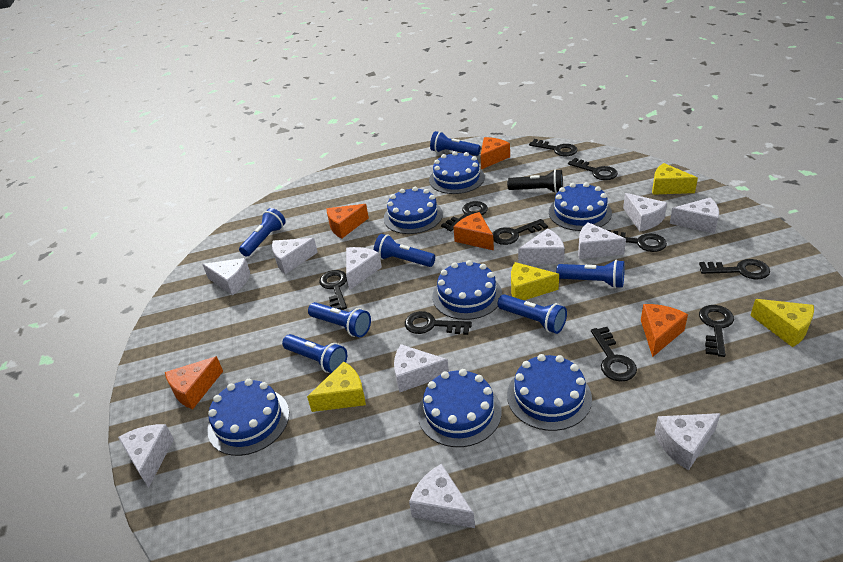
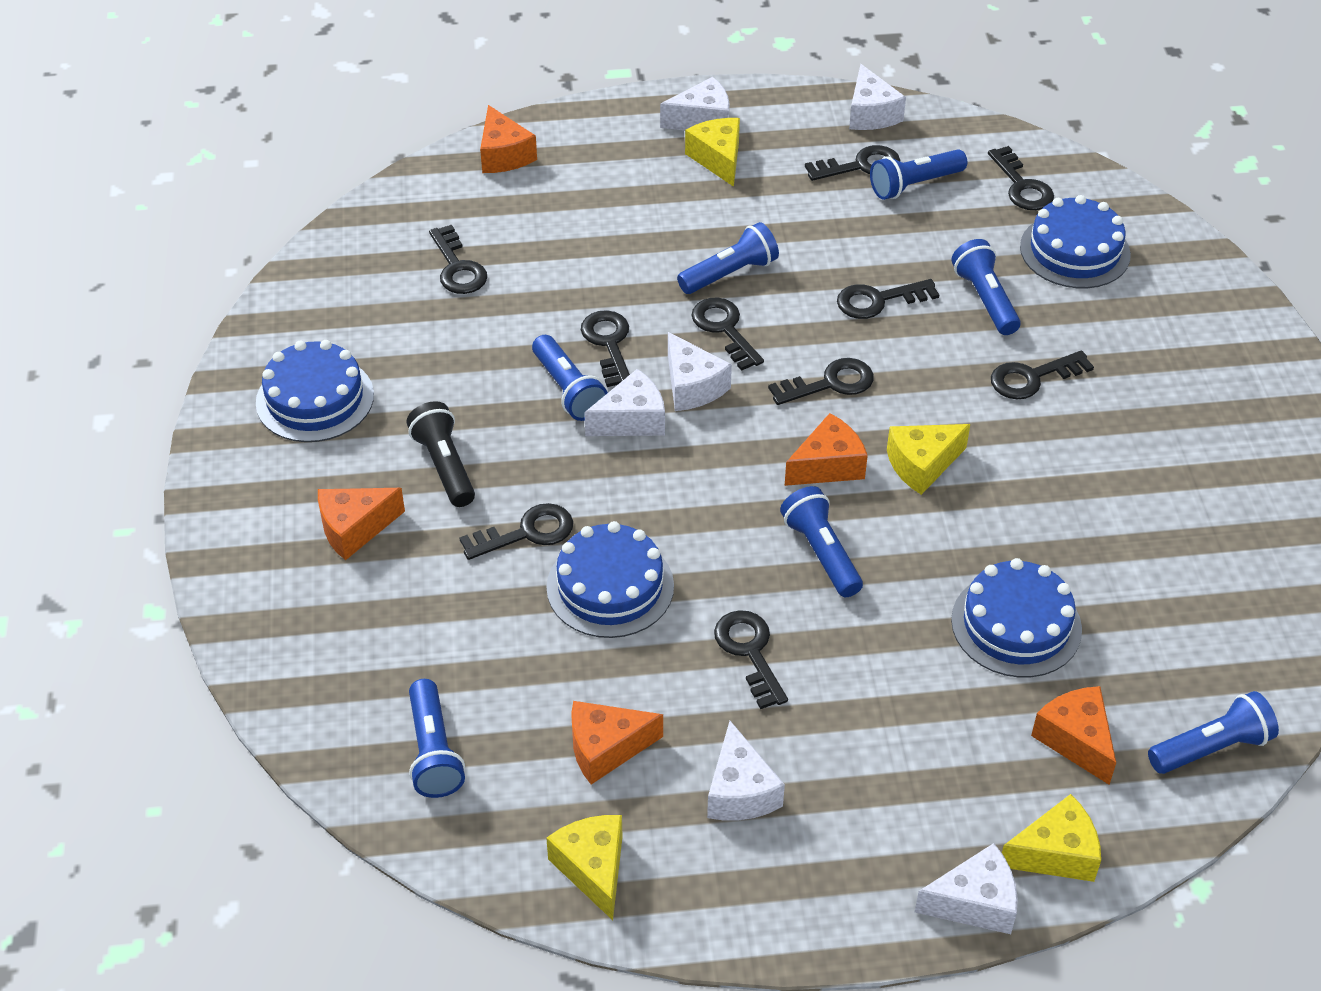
blue cake: [207,379,289,456] [384,187,443,234] [418,369,502,447] [429,151,485,194] [432,260,502,320] [507,354,592,431] [549,182,612,231] = 7 -> [256,340,374,442] [546,521,674,638] [951,558,1082,678] [1020,195,1131,288] = 4
white cheese: [118,424,174,488] [202,258,250,295] [272,238,318,274] [346,247,382,290] [394,344,449,392] [409,464,475,528] [518,228,565,264] [578,222,626,259] [623,193,667,232] [654,413,721,470] [670,198,719,234] = 11 -> [584,369,665,436] [660,77,729,130] [668,332,732,411] [707,721,785,820] [849,64,906,130] [915,843,1018,934] = 6

